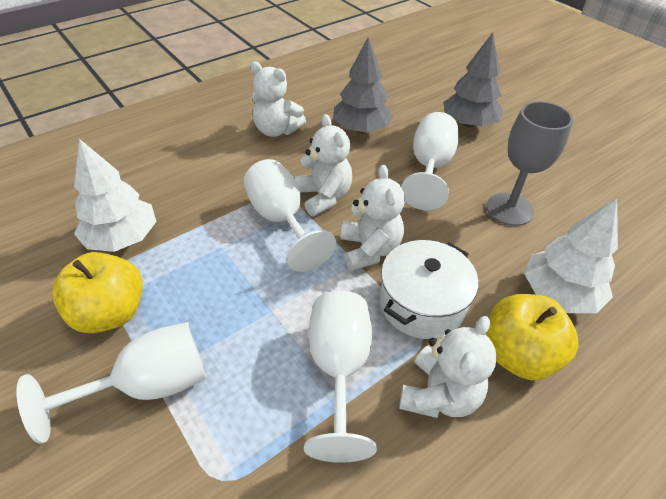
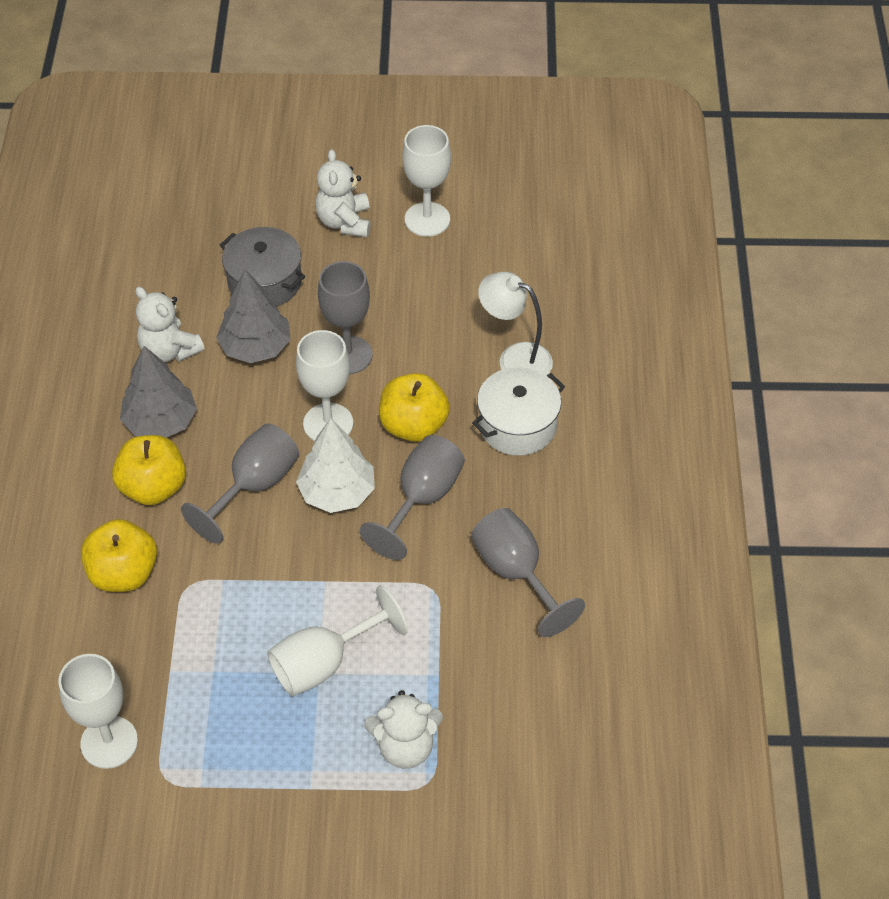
grey goblet: [486,101,573,226] = 1 -> [181,424,299,544] [318,261,373,374] [360,435,465,560] [471,508,585,637] = 4
grey pot: none = 0 -> [220,227,306,307] = 1
white lamp: none = 0 -> [478,272,553,375] = 1
white teddy bear: [250,62,306,137] [295,114,352,216] [341,165,405,271] [399,316,497,418] = 4 -> [135,287,205,362] [315,149,371,237] [364,690,443,769] = 3
white tree: [74,139,157,252] [524,199,618,313] = 2 -> [296,418,375,513] = 1
yellow apple: [52,252,143,333] [486,294,579,380] = 2 -> [81,519,157,592] [112,435,186,505] [379,373,450,442] = 3

